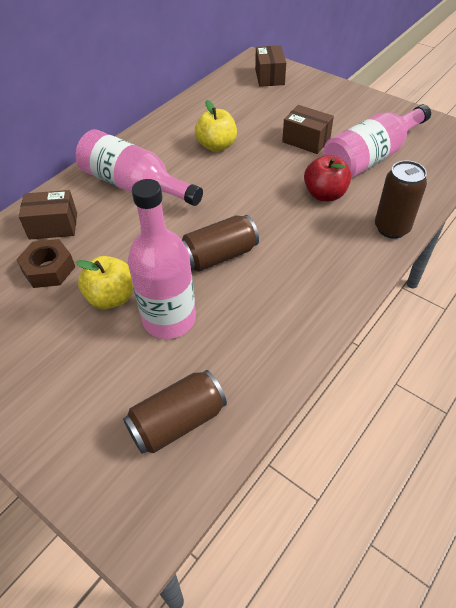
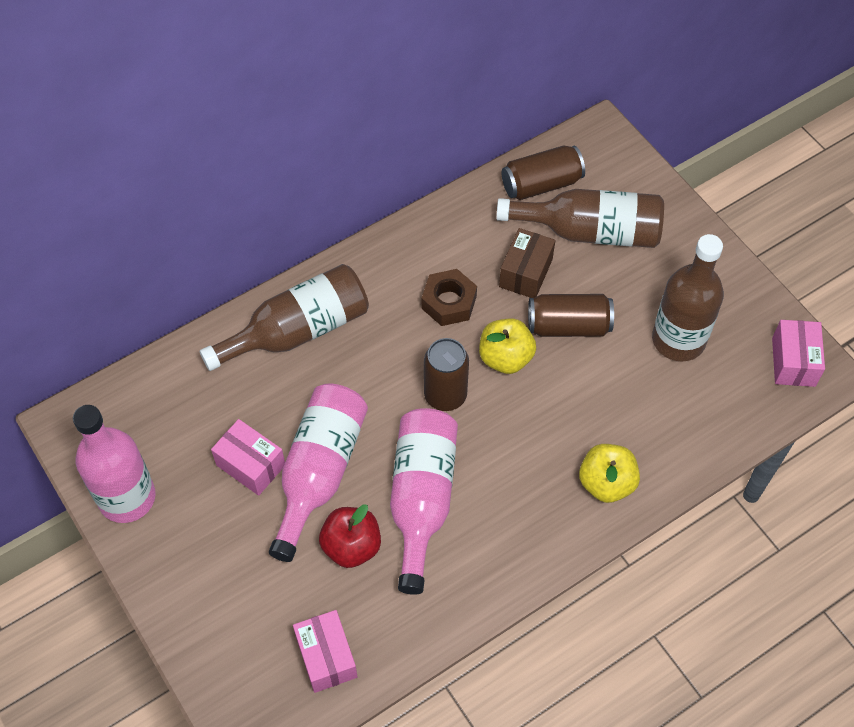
brown bottle: none = 0 -> [200,264,369,371] [496,189,664,248] [652,234,724,362] = 3
brown box: [19,190,77,240] [255,45,286,87] [282,105,334,154] = 3 -> [499,228,555,298] = 1
pink box: none = 0 -> [211,419,285,496] [293,610,357,693] [772,320,825,387] = 3

